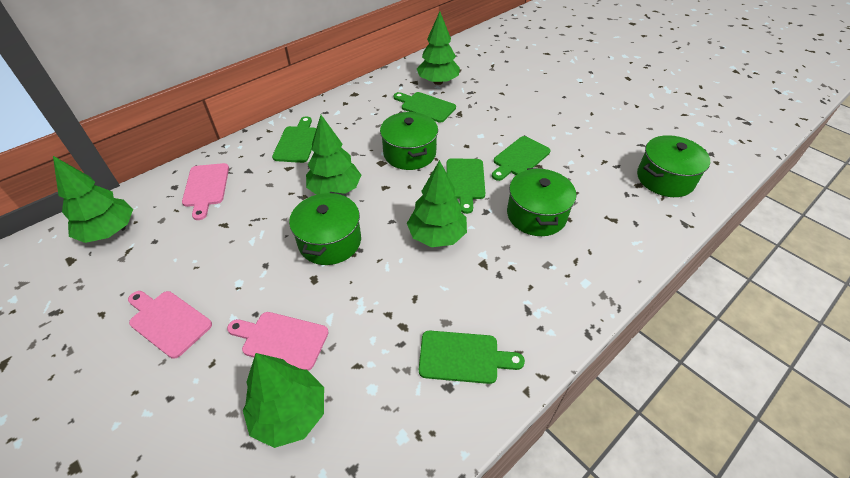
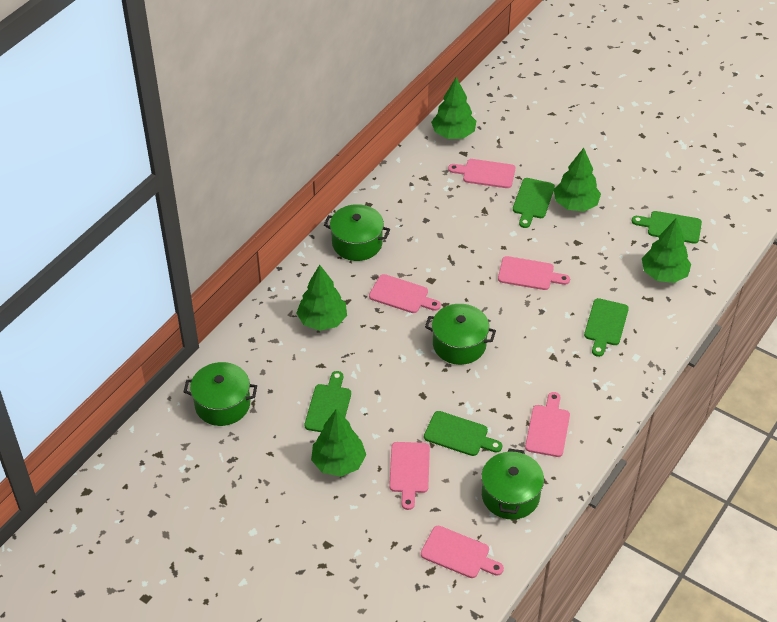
pink cutting board: [128,291,212,359] [182,163,229,220] [227,312,329,371] = 3 -> [369,274,441,313] [389,442,430,510] [421,526,504,578] [448,159,515,188] [498,256,570,290] [525,392,570,457] = 6

